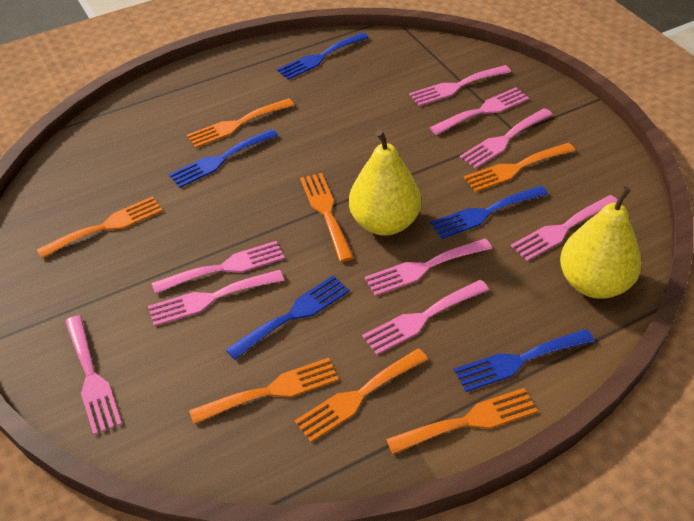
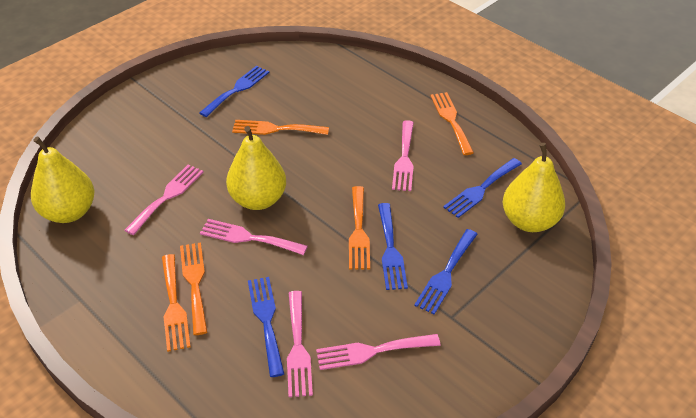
orange fork: [36,196,163,259] [187,98,294,148] [189,358,339,424] [294,348,428,442] [300,173,354,262] [386,388,538,454] [464,143,575,192] = 7 -> [162,254,191,352] [180,242,207,335] [232,120,329,135] [349,186,370,269] [430,92,474,155] = 5
pink fork: [65,315,122,435] [148,270,284,326] [152,241,285,294] [362,280,489,355] [365,238,492,296] [409,65,511,106] [430,87,529,135] [460,108,553,169] [511,195,617,261] = 9 -> [125,164,203,235] [200,219,308,255] [287,291,313,397] [316,334,440,370] [392,120,414,191] = 5
yellow pear: [349,130,421,236] [560,186,642,299] = 2 -> [31,137,94,223] [226,126,286,210] [503,143,565,232] = 3

